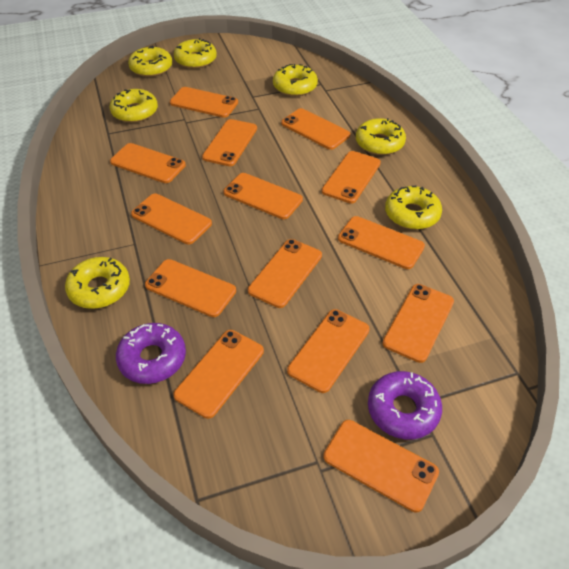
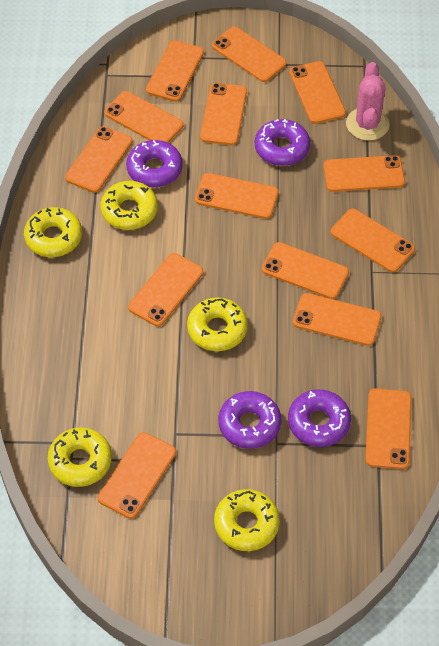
pink cactus: none = 0 -> [346,62,390,141] = 1
purple donut: [116,323,186,384] [368,371,442,440] = 2 -> [126,140,183,187] [219,391,281,449] [255,119,310,166] [288,389,351,447] = 4
yellow donut: [65,257,130,309] [110,89,158,123] [128,46,172,77] [174,38,217,69] [273,64,318,96] [356,118,406,155] [385,186,442,230] = 7 -> [24,207,82,257] [47,428,112,487] [100,181,158,230] [187,297,248,351] [214,489,280,551] = 5

